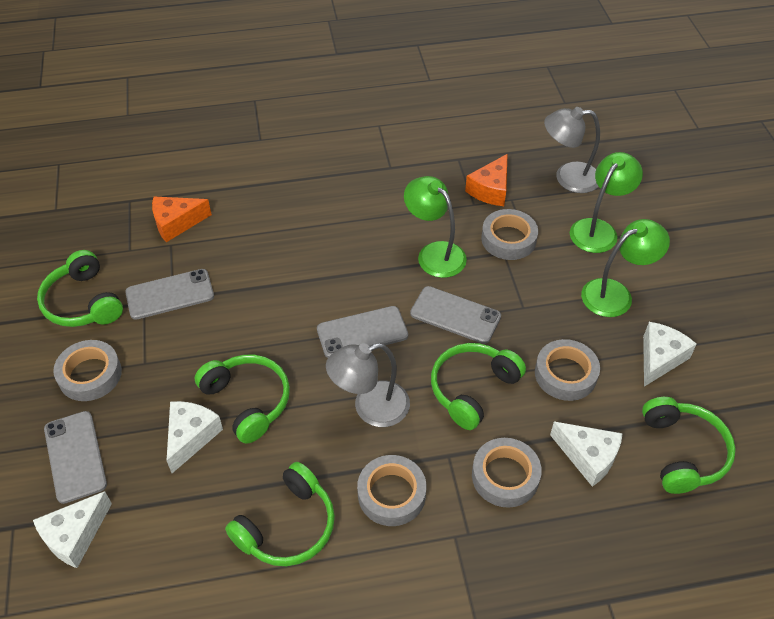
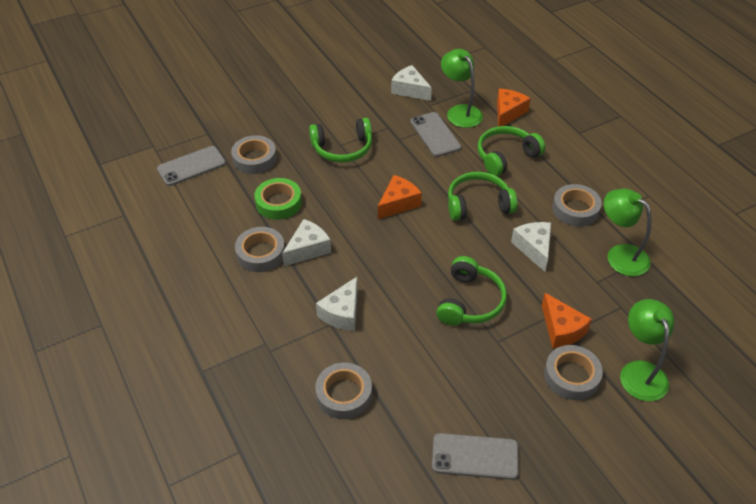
green headphones: [37,250,123,327] [195,355,290,444] [225,462,335,566] [431,343,526,430] [642,397,736,494] = 5 -> [309,118,372,163] [436,256,507,326] [448,172,517,221] [478,126,545,176] = 4
green tape: none = 0 -> [254,178,302,220] = 1
grey lamp: [326,343,410,427] [544,107,600,193] = 2 -> none = 0
grey phone: [44,411,107,504] [125,269,214,320] [317,306,408,358] [410,286,501,344] = 4 -> [157,146,226,186] [410,112,461,157] [432,433,519,480] = 3
orange cheese: [152,196,212,242] [465,154,508,206] = 2 -> [378,175,422,219] [497,89,531,127] [542,293,592,348] = 3

